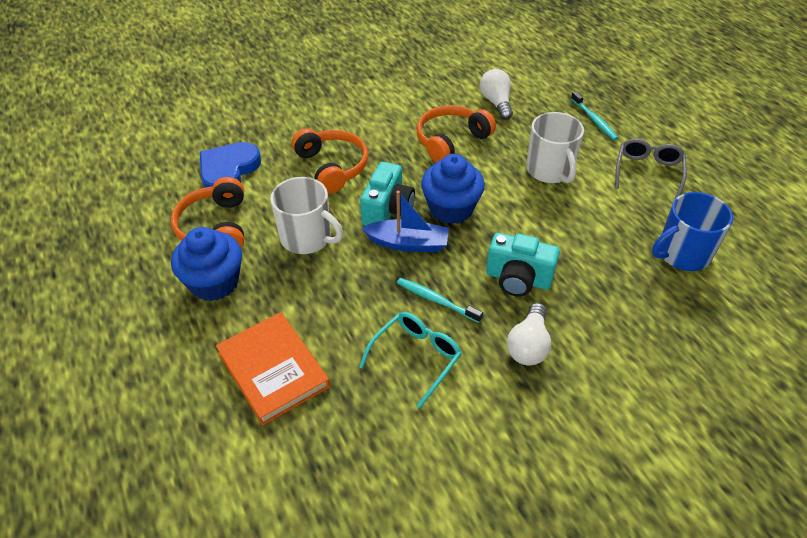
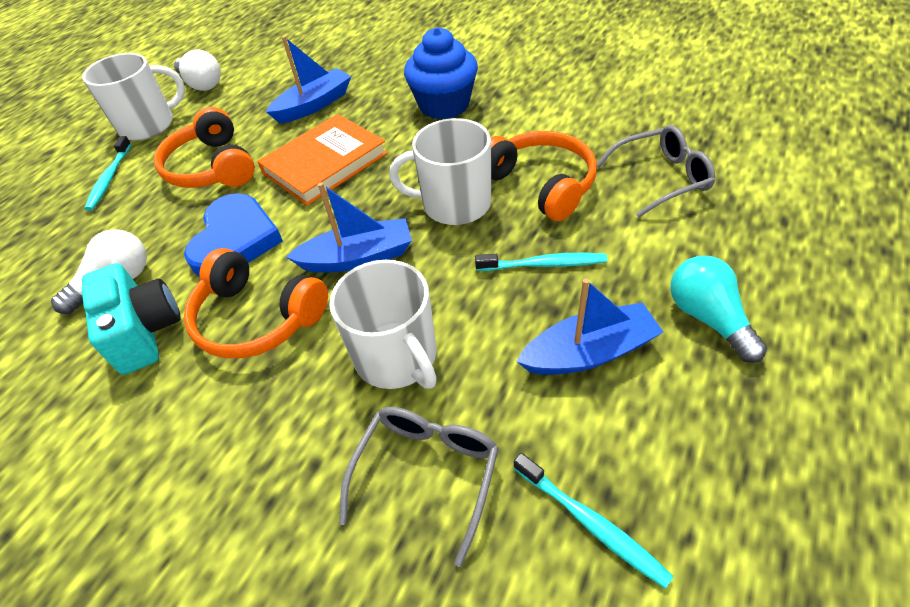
blue boat: [362,191,449,252] = 1 -> [266,36,351,123] [286,182,412,273] [516,278,663,375] = 3
blue cupcake: [171,227,242,301] [421,154,485,224] = 2 -> [404,27,478,119] = 1
blue mug: [652,192,733,271] = 1 -> none = 0
grey glasses: [615,138,687,199] = 1 -> [339,407,499,567] [597,125,715,218] = 2
turquoise camera: [360,162,415,226] [486,233,560,297] = 2 -> [82,263,181,375] = 1
turquoise glasses: [359,312,462,408] = 1 -> none = 0
turquoise light bulb: none = 0 -> [670,256,767,363] = 1
turquoise toothbrush: [397,278,483,323] [571,91,618,140] = 2 -> [84,136,132,211] [475,253,607,271] [513,453,674,589] = 3
white mug: [270,177,343,254] [526,112,584,183] = 2 -> [82,53,185,141] [329,260,437,389] [389,118,491,225] = 3

